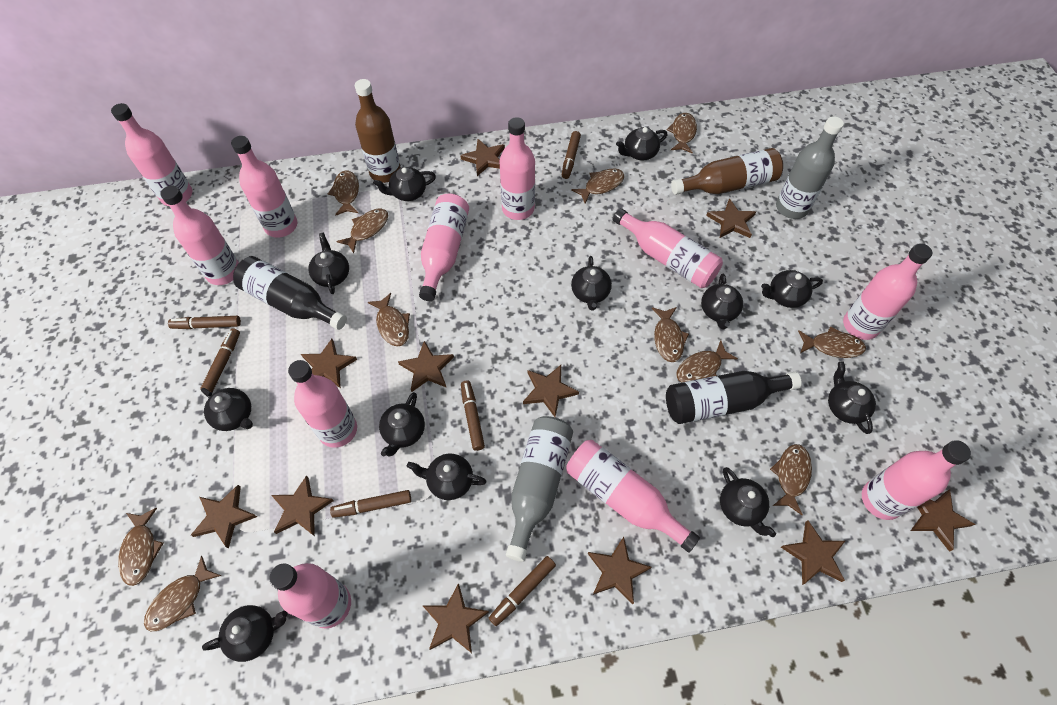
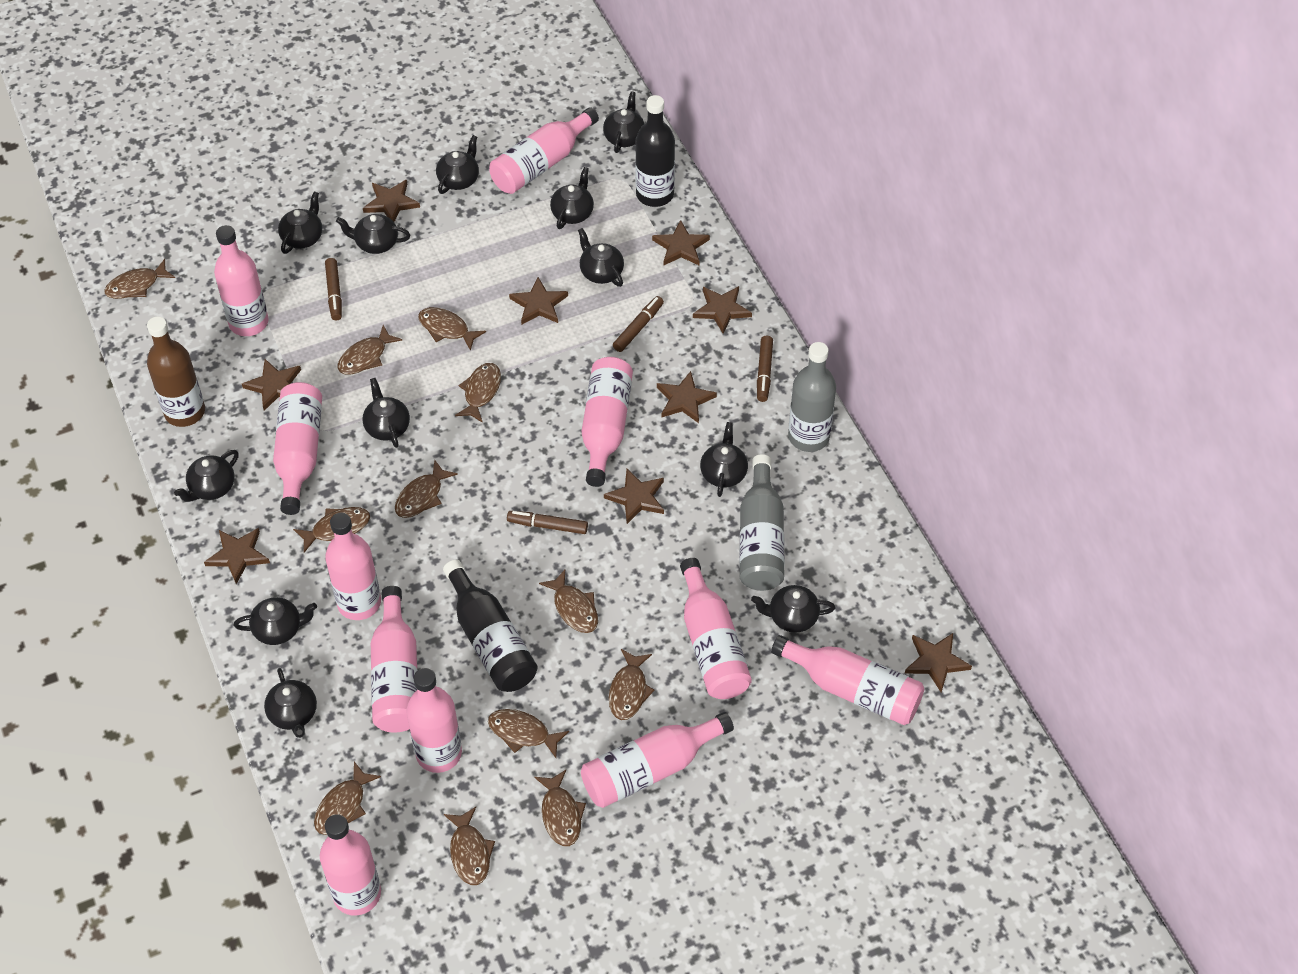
brown bottle: [355,79,401,183] [671,148,783,195] = 2 -> [147,317,205,427] = 1
brown fish: [118,508,164,586] [144,555,221,631] [328,170,359,216] [336,208,388,253] [368,293,410,346] [571,168,624,204] [652,307,689,362] [667,113,697,154] [676,340,738,383] [770,444,812,515] [798,326,866,358] = 11 -> [104,259,175,299] [293,507,370,553] [314,762,381,835] [338,325,402,375] [395,459,458,518] [418,307,486,351] [444,807,495,885] [455,363,501,423] [488,709,569,758] [534,770,586,846] [539,570,598,633] [609,649,655,720] = 12
brown marker: [168,316,241,329] [200,328,240,393] [330,490,411,518] [461,380,485,451] [489,556,556,626] [562,131,581,179] = 6 -> [325,258,342,320] [507,511,588,534] [613,296,664,352] [757,336,773,402] = 4
brown star: [191,485,257,549] [271,475,334,536] [301,339,357,388] [398,341,454,392] [423,583,489,653] [460,139,505,176] [523,365,579,417] [588,537,652,604] [706,198,756,238] [781,520,845,585] [911,489,975,552] = 11 -> [204,528,270,584] [242,359,301,411] [363,180,420,222] [509,277,568,324] [604,469,664,524] [652,220,710,265] [657,371,717,423] [693,286,752,334] [905,633,972,692] = 9

